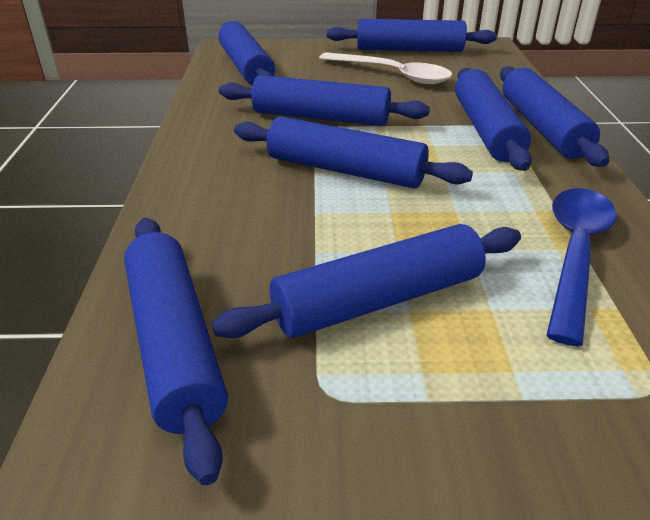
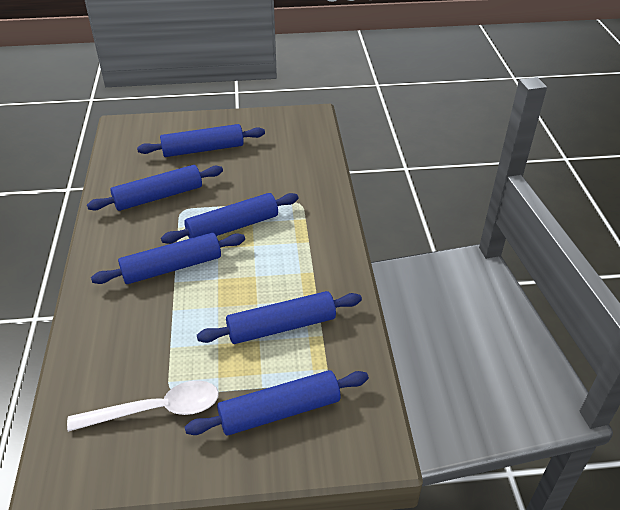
blue rolling pin: [124,218,228,485] [212,224,521,338] [219,21,275,86] [219,75,430,126] [234,116,473,188] [327,19,497,52] [455,68,532,171] [500,66,609,167] = 8 -> [87,165,223,211] [91,233,245,284] [137,124,265,157] [161,193,299,244] [185,370,369,436] [197,291,362,344] = 6
blue spoon: [546,188,617,346] = 1 -> none = 0

